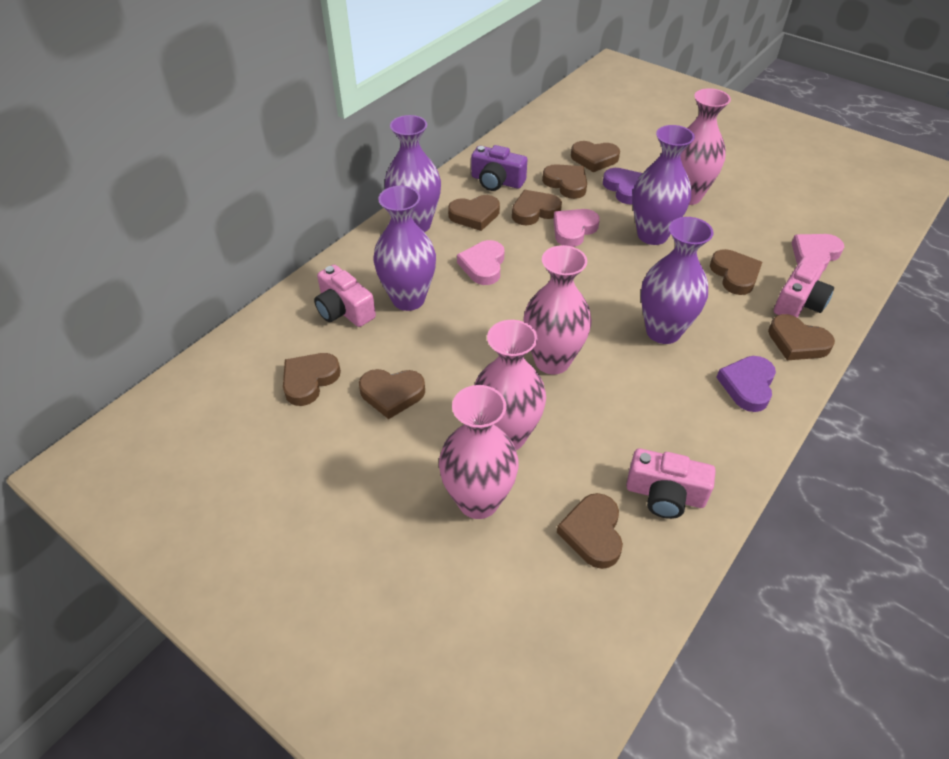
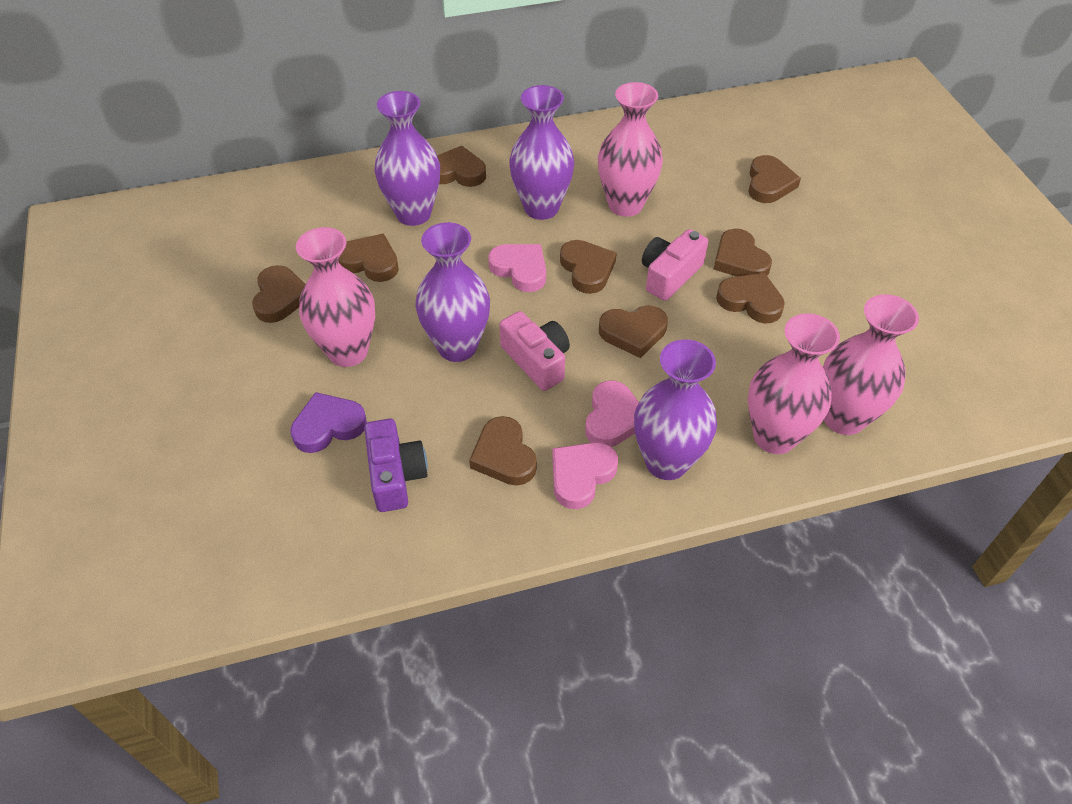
pink camera: [314,264,376,327] [626,448,716,519] [774,257,834,318] = 3 -> [499,311,570,391] [642,229,708,301] = 2
purple heart: [603,168,642,204] [716,356,776,412] = 2 -> [290,392,367,453] = 1

